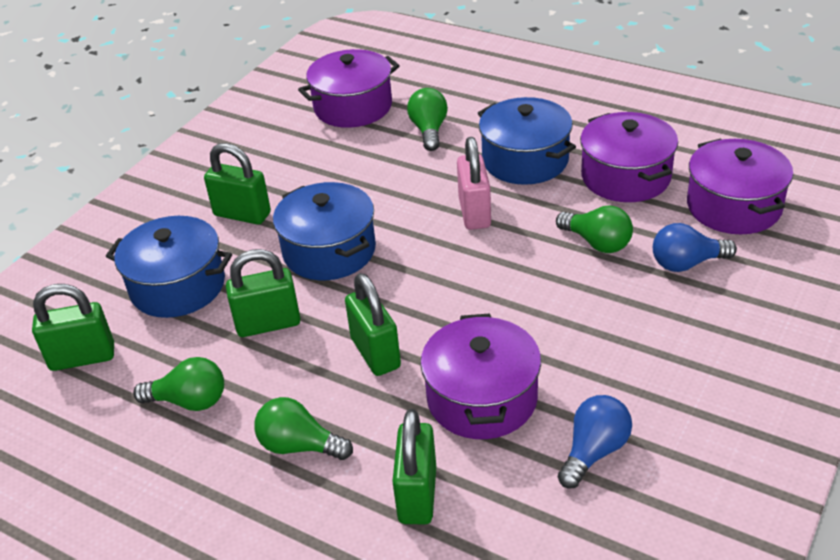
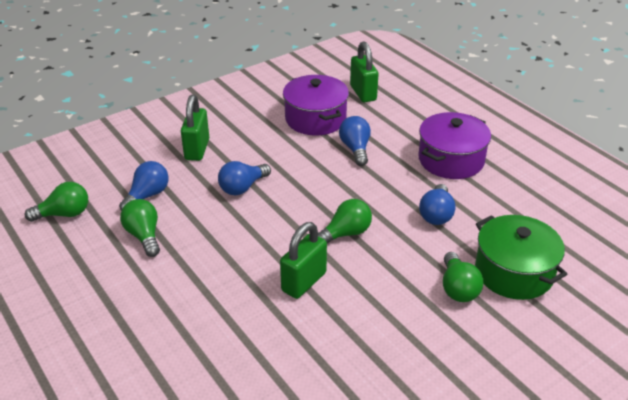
blue light bulb: [558,395,632,489] [653,223,737,272] = 2 -> [119,161,169,211] [218,161,271,195] [339,116,371,166] [419,184,456,225] = 4
blue pot: [106,216,232,318] [273,182,376,280] [478,97,576,185] = 3 -> none = 0
green padlock: [32,284,114,371] [204,143,271,225] [226,249,301,337] [345,273,401,376] [392,409,436,524] = 5 -> [181,95,209,161] [280,222,327,299] [350,41,378,103] = 3
green pot: none = 0 -> [475,215,567,300] = 1
pink padlock: [457,137,491,230] = 1 -> none = 0
purple pot: [298,49,400,128] [420,314,541,439] [580,112,678,202] [687,139,793,234] = 4 -> [283,75,349,136] [418,112,491,179] = 2

